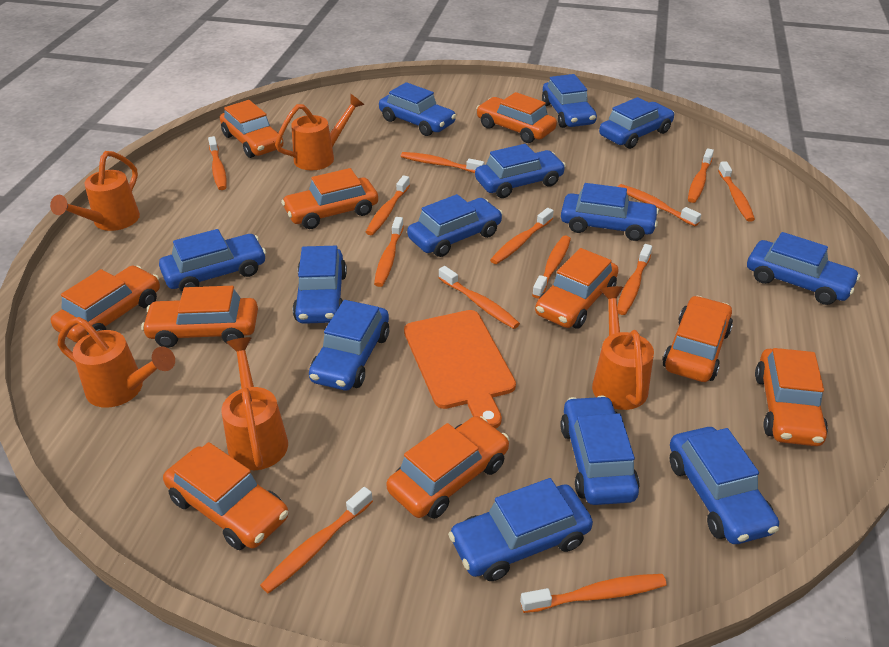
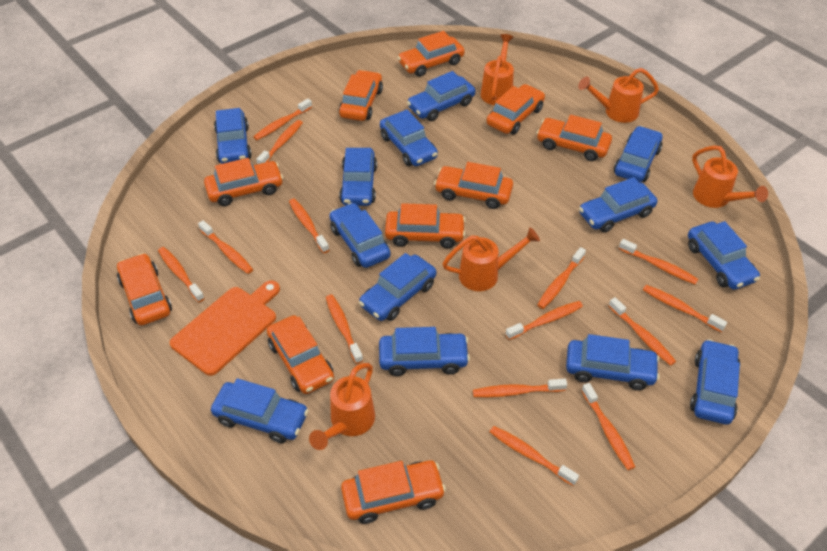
orange toothbrush: [208,136,227,190] [260,487,373,594] [366,175,410,235] [374,217,404,287] [401,152,484,173] [439,266,520,329] [490,208,554,264] [520,574,667,613] [532,235,571,299] [617,244,652,315] [618,184,701,226] [688,148,714,203] [718,161,755,222] = 13 -> [158,247,205,302] [198,220,253,274] [253,99,312,140] [257,120,303,164] [289,198,329,253] [326,295,363,364] [473,379,567,397] [490,426,579,486] [505,301,583,340] [537,247,586,309] [581,383,635,470] [609,297,676,366] [619,239,698,284] [643,285,727,332] = 14

